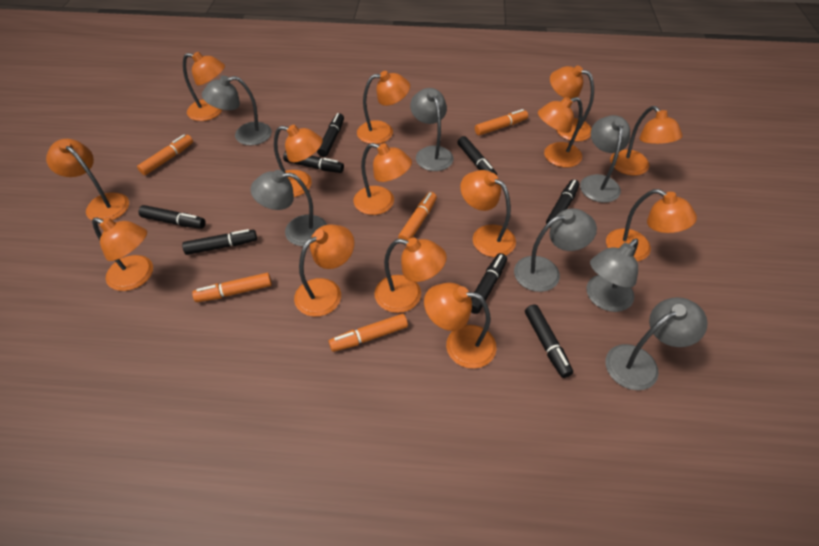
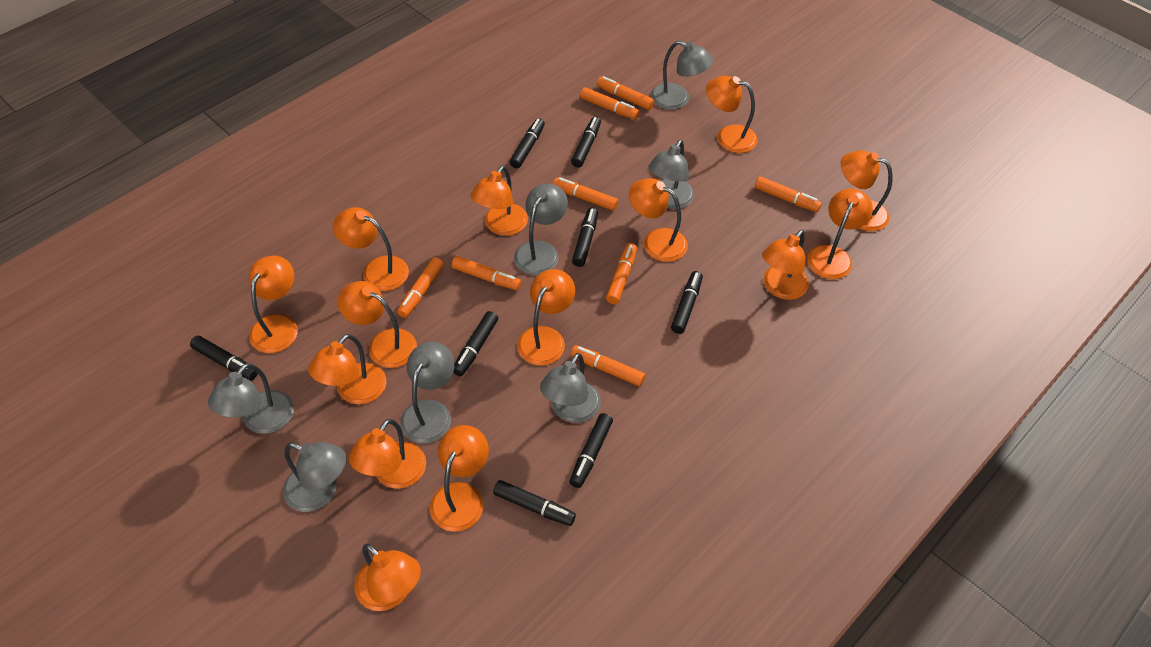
orange marker: [137,134,193,176] [192,273,272,302] [329,314,408,352] [398,192,437,241] [475,109,528,135] = 5 -> [397,257,444,318] [452,256,522,290] [553,177,618,211] [571,345,646,386] [580,87,640,119] [597,76,654,110] [606,243,637,304] [755,176,822,212] = 8

